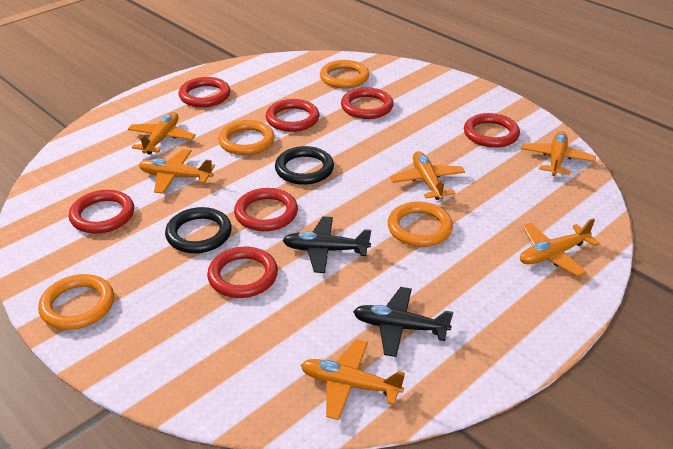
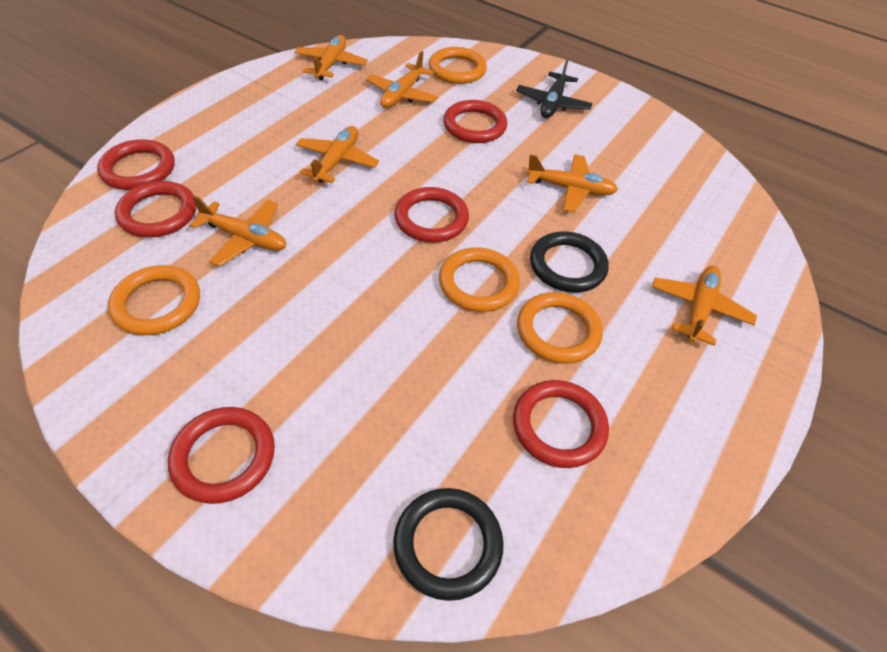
black plane: [283,216,371,273] [353,287,453,357] = 2 -> [516,59,593,118] = 1
red ring: [69,190,134,234] [179,77,230,107] [207,247,278,298] [234,188,298,231] [266,99,319,132] [341,87,393,119] [464,113,520,148] = 7 -> [97,139,175,190] [115,181,196,238] [168,407,275,504] [394,187,469,243] [443,100,507,143] [513,380,609,468] = 6

